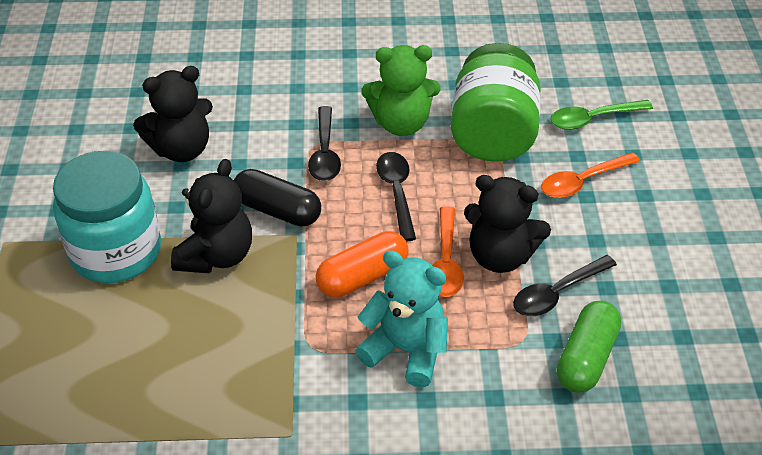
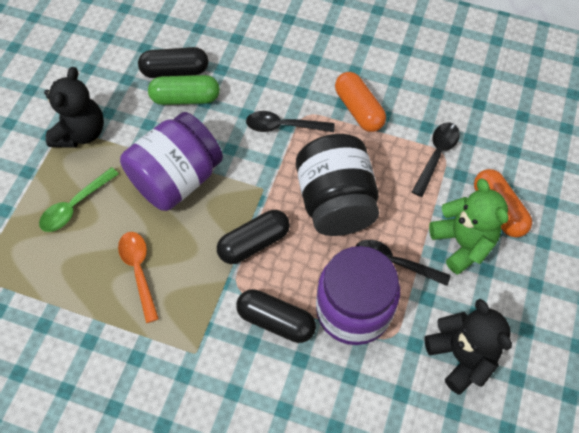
black capsule: [234,169,321,226] = 1 -> [138,47,208,78] [217,210,290,264] [236,289,316,343] = 3
black jar: none = 0 -> [296,134,379,236] = 1
black teddy bear: [133,66,213,162] [171,159,252,273] [464,175,551,273] = 3 -> [44,67,104,148] [424,299,512,394] = 2
green jar: [451,43,541,162] = 1 -> none = 0
orange capsule: [316,231,409,297] = 1 -> [335,72,386,132] [474,169,532,238] = 2
orange spoon: [432,206,464,297] [541,152,641,198] = 2 -> [118,232,159,323] = 1
purple jar: none = 0 -> [120,112,223,211] [316,246,400,345] = 2
turquoise jar: [53,151,161,283] = 1 -> none = 0
turquoise teddy bear: [355,250,448,388] = 1 -> none = 0

